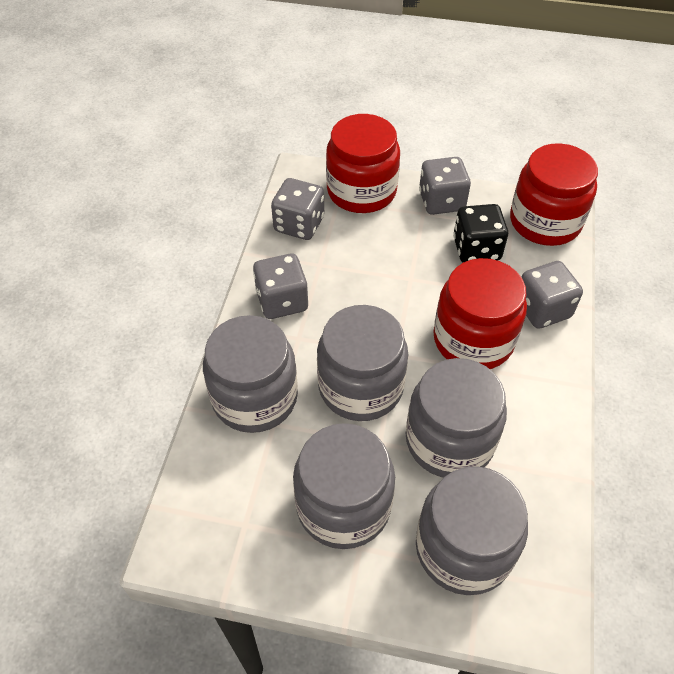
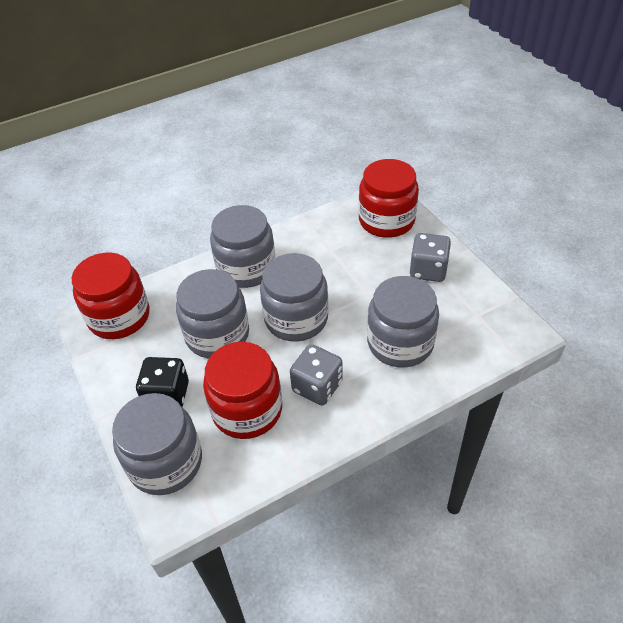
grey dice: [253,253,308,319] [271,178,324,240] [419,157,471,215] [522,261,583,329] = 4 -> [290,344,343,406] [410,233,451,282] = 2

